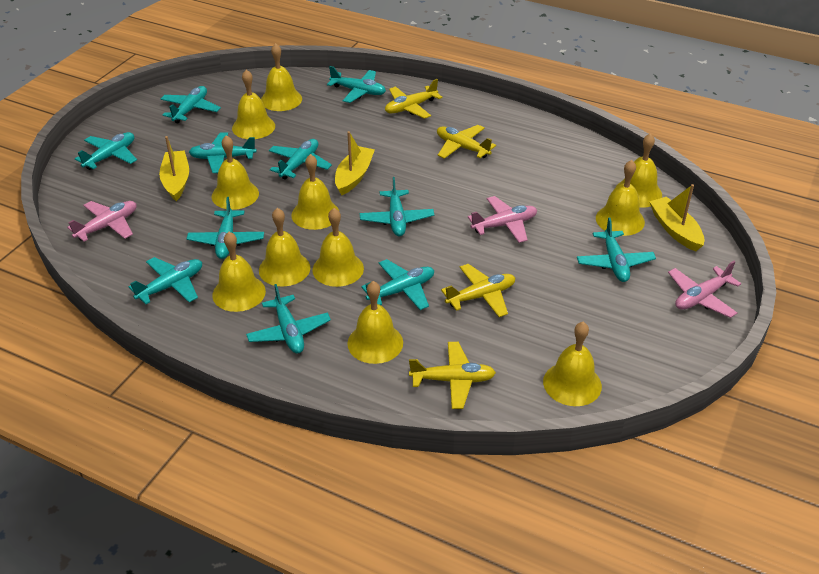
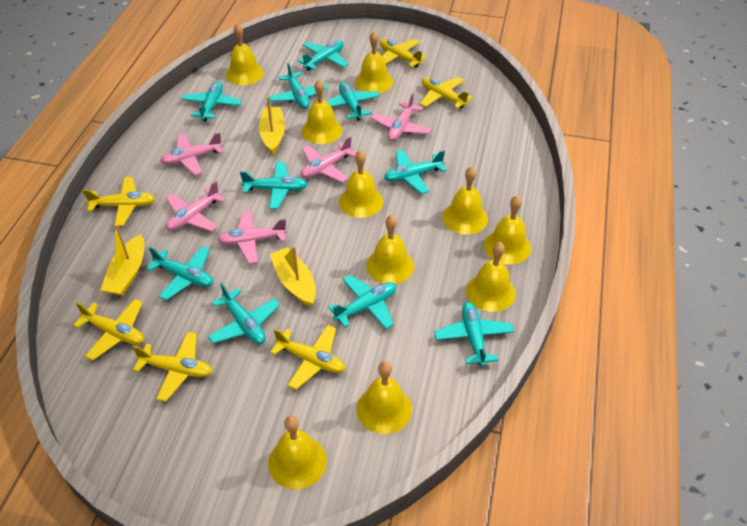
pink plane: [67,201,137,242] [468,196,537,243] [668,261,741,318] = 3 -> [160,132,223,175] [166,181,226,232] [217,210,287,264] [300,136,356,183] [371,92,432,141] = 5
turquoise plane: [75,132,137,170] [129,257,202,304] [161,86,221,123] [187,197,264,259] [189,132,257,173] [246,284,331,354] [269,139,332,180] [327,66,386,103] [360,177,434,236] [361,259,434,310] [577,217,656,282] = 11 -> [146,246,213,301] [182,81,242,121] [208,283,280,344] [240,162,308,209] [268,63,328,109] [298,40,348,71] [327,82,380,121] [328,275,396,329] [384,150,447,194] [434,302,514,367] = 10
yellow bell: [212,135,259,210] [212,232,266,312] [232,70,275,139] [259,208,310,286] [261,43,302,111] [291,154,339,230] [312,208,364,287] [347,281,403,364] [543,322,602,406] [596,160,645,236] [615,133,662,208] = 11 -> [226,23,264,85] [268,416,327,490] [302,80,342,144] [339,150,383,218] [355,31,393,93] [357,361,412,434] [366,215,414,284] [442,167,488,235] [466,242,516,312] [484,196,531,264] = 10
yellow plane: [385,79,442,119] [409,342,496,409] [437,125,496,159] [441,264,515,317] = 4 -> [73,299,144,360] [83,177,155,226] [132,332,212,401] [270,325,345,390] [380,39,427,67] [420,77,473,109] = 6

